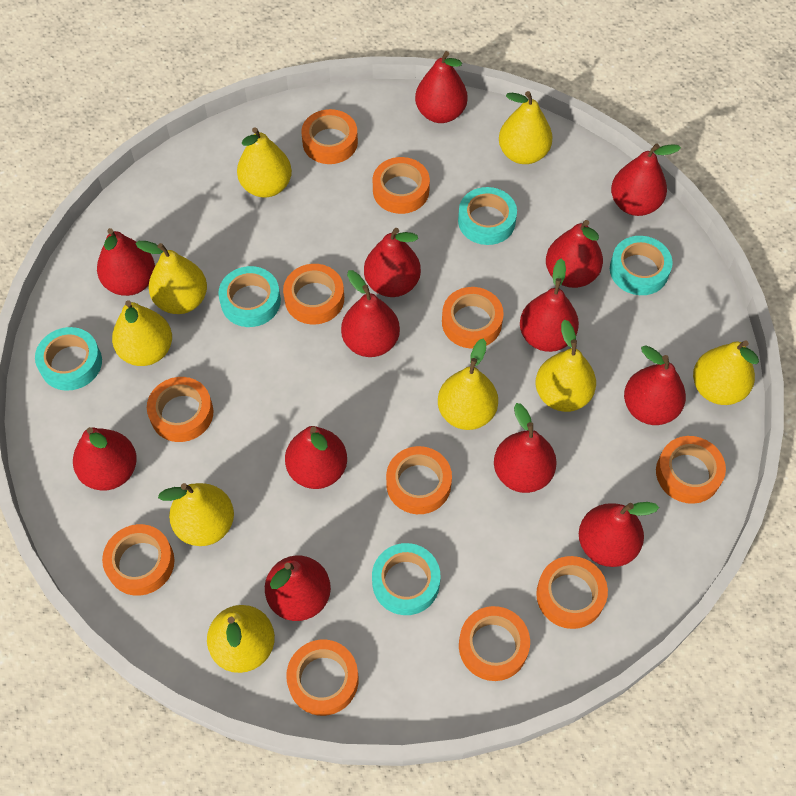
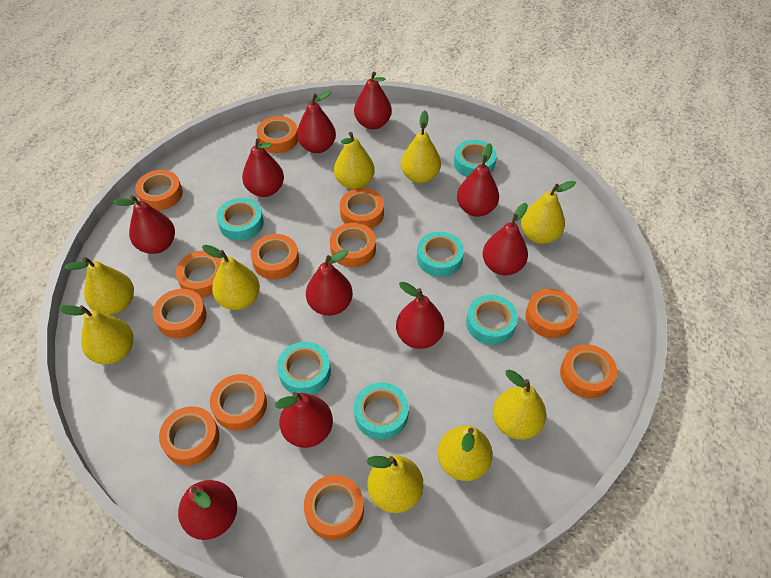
orange tape: [102,524,174,596] [147,377,214,442] [283,264,344,325] [286,640,359,716] [301,109,358,164] [373,157,430,214] [386,446,452,514] [442,287,504,349] [459,606,530,681] [536,556,608,629] [656,436,726,504] = 11 -> [135,170,183,210] [153,289,207,338] [159,406,219,466] [176,251,222,297] [210,374,267,431] [251,234,299,279] [257,116,298,153] [304,475,364,540] [330,223,376,267] [340,188,384,229] [525,289,578,338] [560,344,617,398] = 12
red pear: [73,427,137,491] [97,228,155,296] [265,555,331,621] [285,426,347,489] [341,270,400,357] [364,228,421,297] [415,51,468,123] [494,403,557,493] [520,258,579,352] [546,220,603,288] [579,502,659,567] [611,143,681,216] [624,345,686,425] = 13 -> [112,195,175,254] [178,480,237,540] [242,138,284,197] [275,392,333,448] [297,91,336,153] [306,250,353,316] [354,72,392,129] [396,282,444,349] [457,143,499,217] [483,203,528,275] = 10
turquoise tape: [35,327,102,391] [218,266,281,327] [372,543,441,615] [458,187,517,245] [610,236,673,295] = 5 -> [216,198,264,241] [277,342,331,395] [354,382,409,440] [417,231,464,277] [454,140,497,177] [466,295,518,345] = 6

